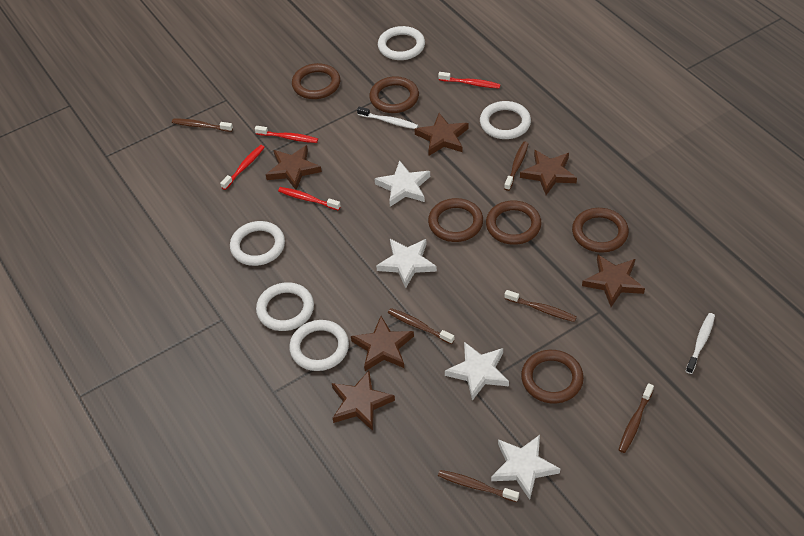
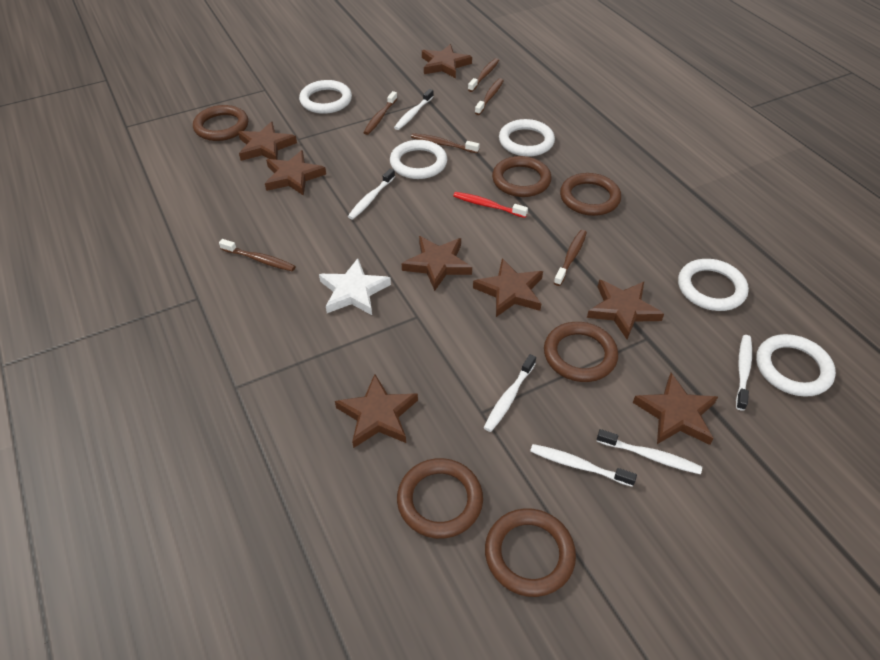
brown star: [266,145,322,190] [332,371,395,431] [351,316,414,371] [414,113,468,156] [520,150,577,195] [582,255,645,307] = 6 -> [238,122,297,161] [265,150,326,196] [335,374,418,448] [402,236,472,291] [422,44,472,78] [473,258,543,317] [587,280,664,339] [633,373,718,445] = 8
red toothbrush: [220,145,265,190] [255,126,318,143] [278,187,341,210] [438,72,501,89] = 4 -> [453,192,528,218] = 1
white star: [375,160,430,207] [376,239,437,288] [445,342,509,401] [491,435,560,500] = 4 -> [319,258,391,315] = 1
white toothbrush: [357,106,418,129] [686,313,715,374] = 2 -> [348,169,395,220] [394,89,434,130] [484,354,536,432] [530,444,637,487] [597,429,702,474] [736,335,752,411] = 6

